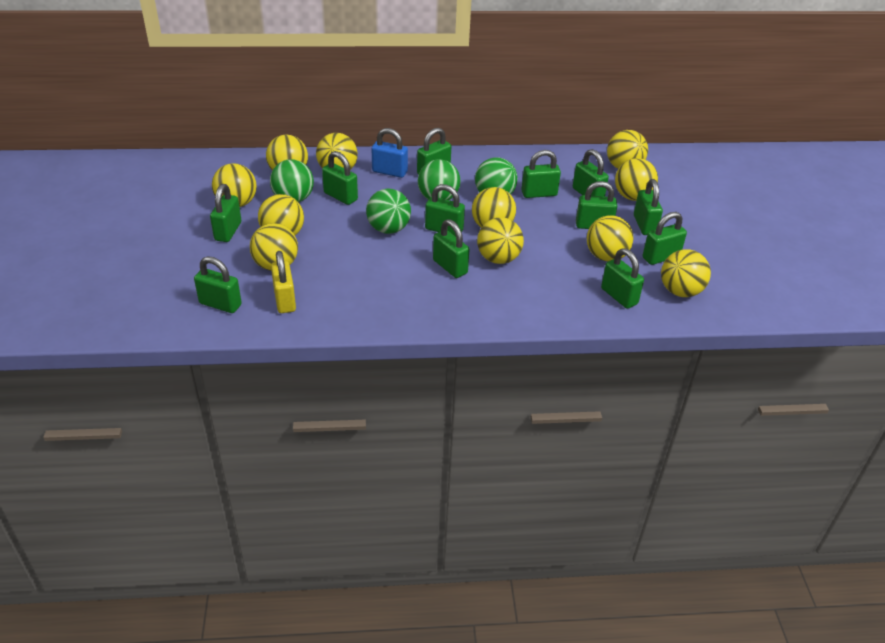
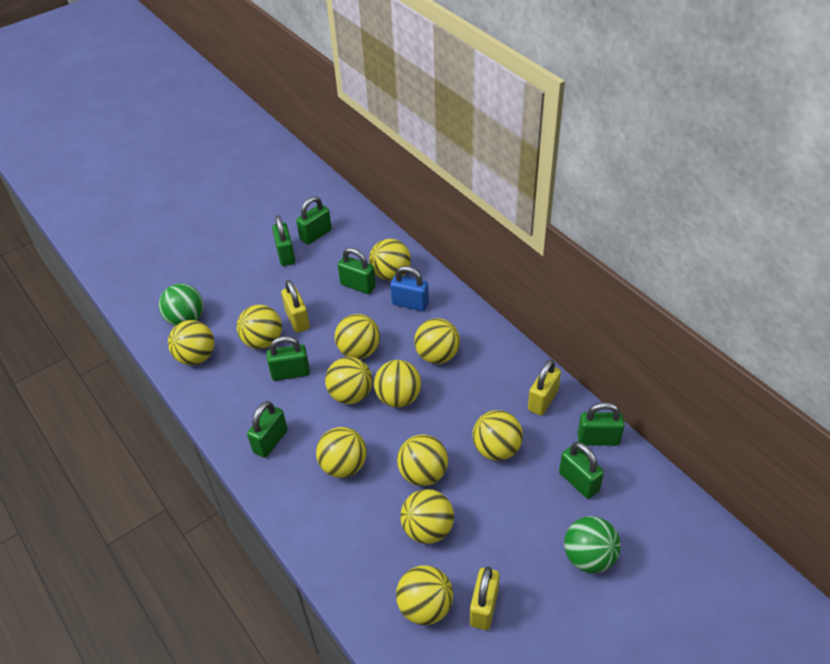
green ball: [270,159,314,202] [366,189,411,234] [418,159,461,200] [475,157,518,194] = 4 -> [159,283,203,326] [564,516,621,573] = 2
green padlock: [194,256,242,313] [210,184,241,242] [322,151,358,205] [417,128,451,175] [425,184,465,236] [433,219,470,278] [521,150,561,198] [573,149,609,197] [576,181,617,229] [601,248,644,309] [634,179,663,235] [643,212,687,265] = 12 -> [247,401,288,458] [267,336,310,381] [272,215,295,266] [296,196,332,245] [338,248,376,294] [559,442,604,499] [577,402,624,446] = 7
yellow ball: [212,163,257,207] [250,223,298,271] [258,194,304,235] [266,135,308,170] [316,133,358,170] [472,187,516,228] [477,217,524,264] [587,215,633,261] [607,130,648,169] [615,158,658,201] [661,249,711,297] = 11 -> [168,320,214,365] [237,305,282,349] [316,427,367,478] [325,357,373,404] [335,314,380,359] [369,239,411,281] [374,360,421,407] [396,565,453,625] [397,434,448,486] [400,489,454,544] [414,318,460,364] [472,410,523,461] = 12
yellow padlock: [271,251,296,313] = 1 -> [281,280,310,333] [470,567,500,630] [528,360,561,416] = 3

